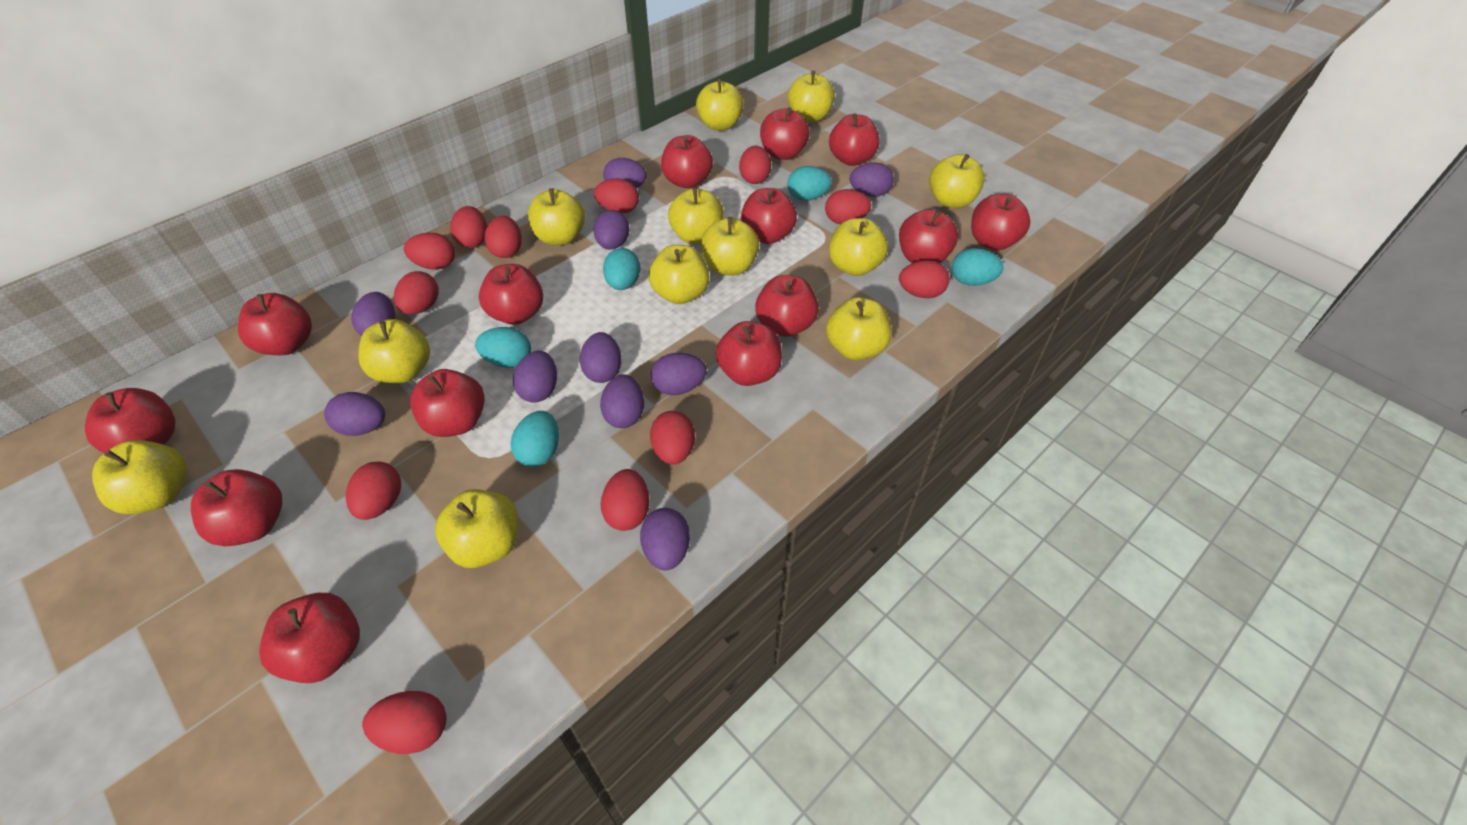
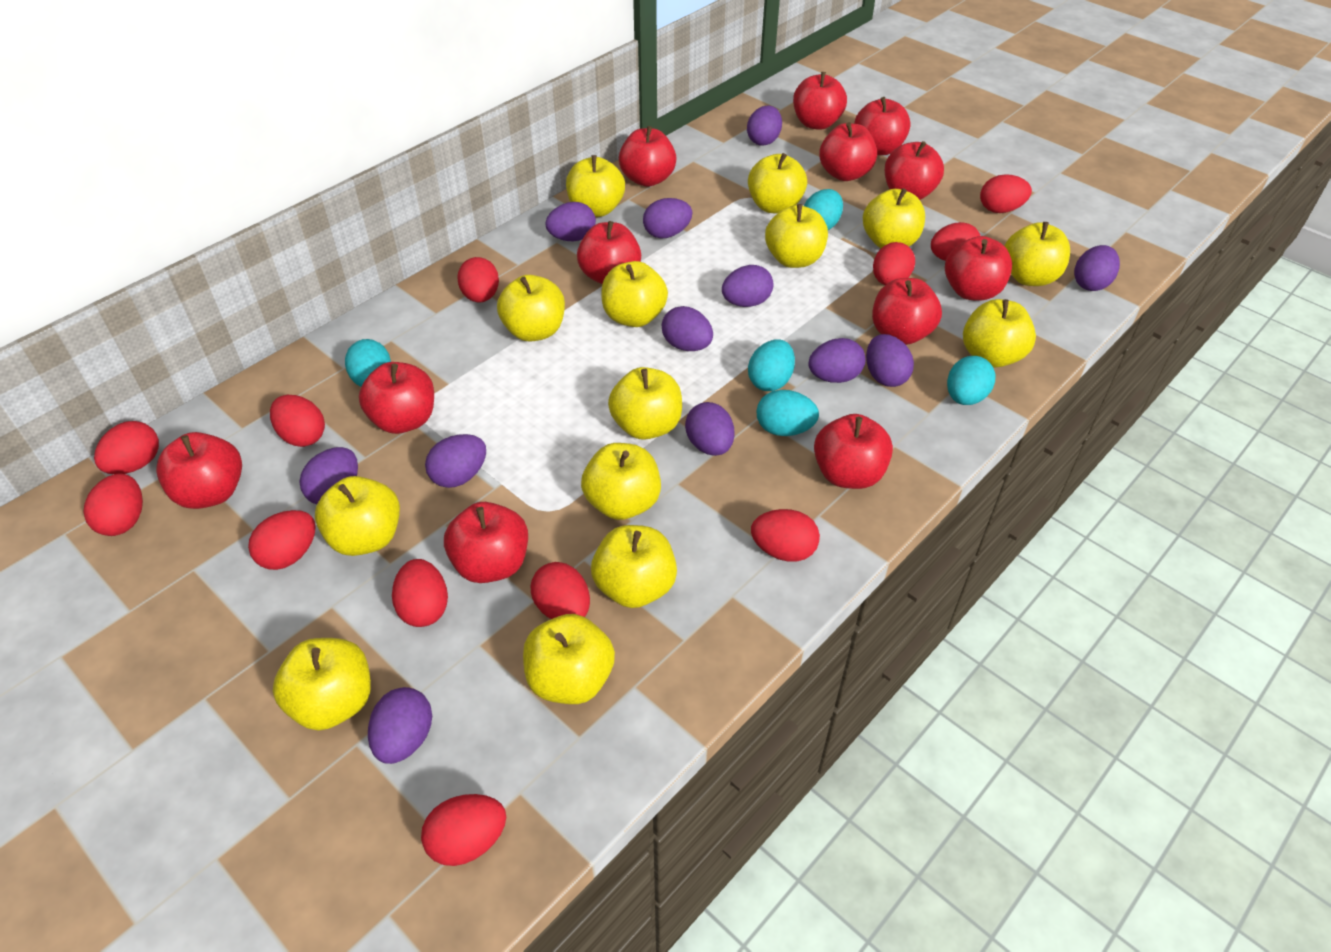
purple egg: [324,392,385,436] [351,292,395,336] [513,351,557,403] [580,332,622,383] [594,210,630,250] [600,374,644,428] [603,158,646,188] [640,508,690,570] [651,353,707,395] [850,162,894,197] = 10 -> [299,447,358,504] [368,687,432,764] [425,434,486,488] [545,202,596,241] [643,198,692,238] [662,306,713,351] [685,402,734,456] [722,265,773,307] [747,106,782,146] [808,338,865,383] [866,334,914,387] [1074,245,1120,291] = 12
red apple: [85,388,175,453] [191,469,282,546] [238,293,312,355] [259,593,360,683] [410,369,485,437] [479,264,543,325] [661,135,713,188] [716,321,782,386] [741,188,797,244] [755,275,819,337] [760,107,809,160] [829,113,880,166] [899,209,958,263] [971,194,1030,250] = 14 -> [156,432,242,509] [359,362,434,434] [444,502,528,583] [577,221,641,284] [619,126,676,187] [793,72,847,130] [814,414,893,489] [819,122,877,181] [854,97,911,155] [872,278,942,345] [885,141,944,200] [945,236,1012,301] = 12
yellow apple: [92,440,187,514] [358,319,430,383] [435,489,518,568] [528,188,585,245] [649,245,709,304] [668,187,724,245] [696,79,744,131] [701,217,759,275] [788,71,835,122] [826,297,891,360] [829,218,888,276] [929,154,985,208] = 12 -> [273,638,371,730] [315,476,400,556] [497,275,565,342] [523,614,615,704] [566,155,625,217] [581,443,661,520] [591,525,677,608] [601,261,668,327] [608,367,682,440] [748,153,807,214] [765,204,828,268] [863,188,925,248] [963,299,1036,367] [1004,222,1070,286] = 14

